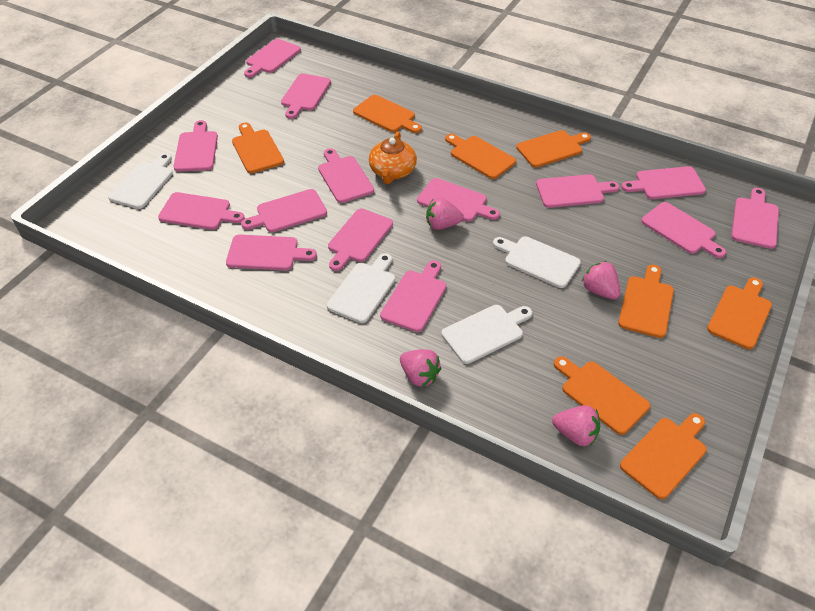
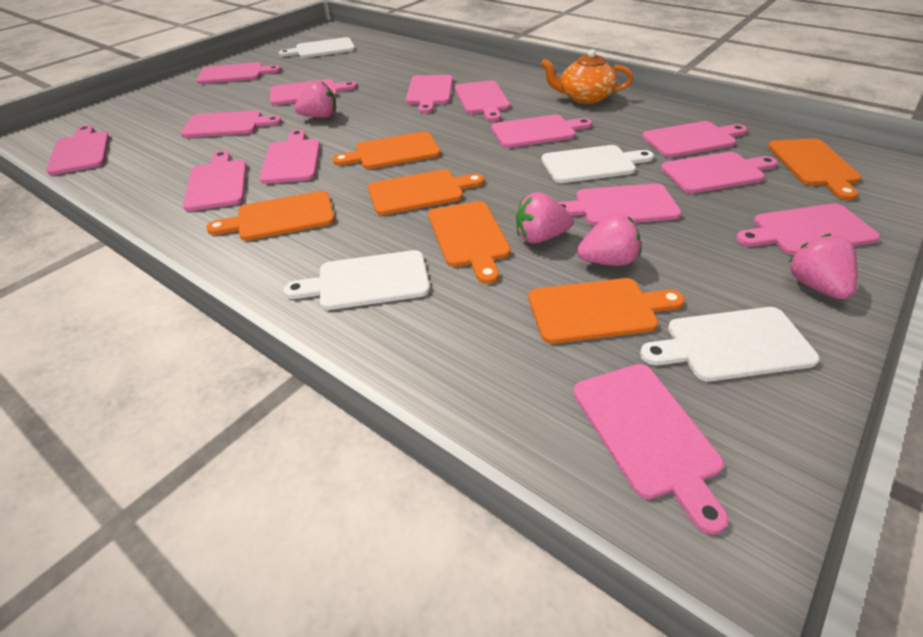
orange cutting board: [232,123,284,173] [353,95,422,133] [445,134,516,179] [516,130,591,168] [554,356,650,435] [618,265,674,338] [620,413,707,499] [707,278,772,349] = 8 -> [206,191,335,241] [333,131,441,169] [368,170,484,215] [428,201,511,284] [528,278,685,344] [768,138,861,200] = 6

